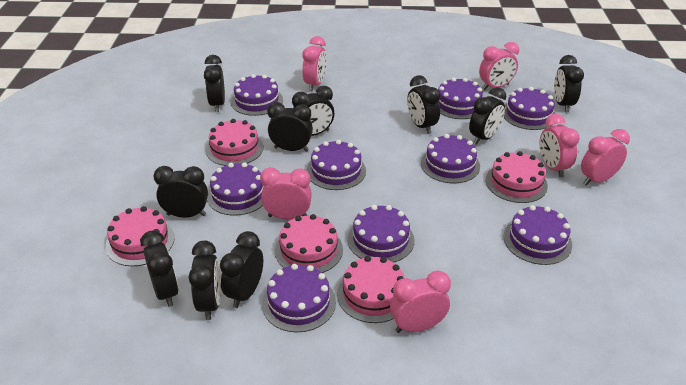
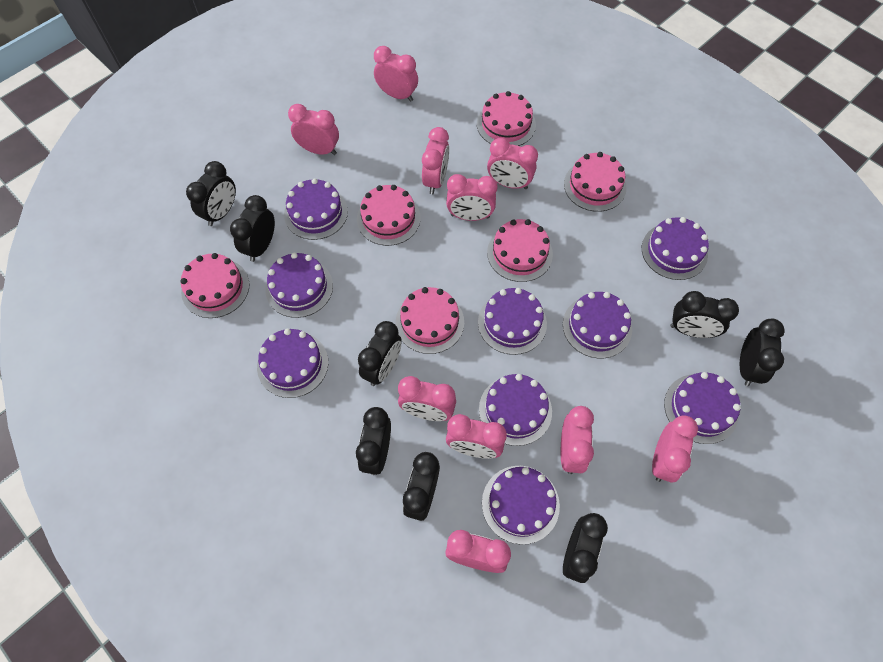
black clock: [140,230,179,307] [154,166,208,218] [189,241,221,320] [204,55,225,112] [220,231,263,308] [267,102,313,152] [292,86,334,136] [407,75,440,134] [469,87,506,145] [554,55,584,112] = 10 -> [186,161,236,226] [230,195,275,262] [356,407,391,475] [358,321,402,386] [403,452,440,521] [563,513,608,583] [670,291,739,338] [740,319,785,386] = 8
pink cake: [105,206,175,266] [206,119,263,166] [275,214,343,273] [337,256,404,323] [486,151,548,203] = 5 -> [180,253,249,318] [357,185,421,246] [396,287,464,354] [477,91,536,146] [487,219,553,282] [564,152,627,212] = 6
pink clock: [260,167,312,220] [302,36,327,91] [390,271,451,333] [479,42,519,90] [539,114,580,178] [581,129,630,186] = 6 -> [288,104,339,155] [374,46,418,102] [398,376,456,421] [422,127,449,194] [445,530,511,573] [446,174,498,221] [446,414,507,459] [487,138,538,189] [561,406,594,474] [652,415,698,482] = 10

